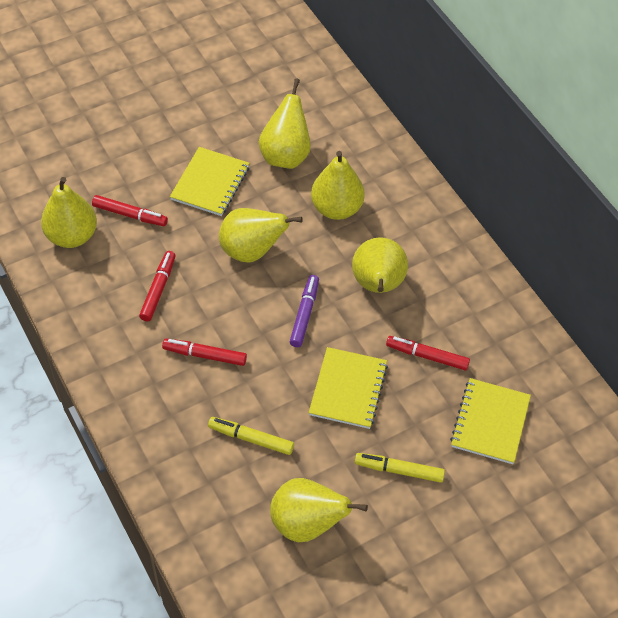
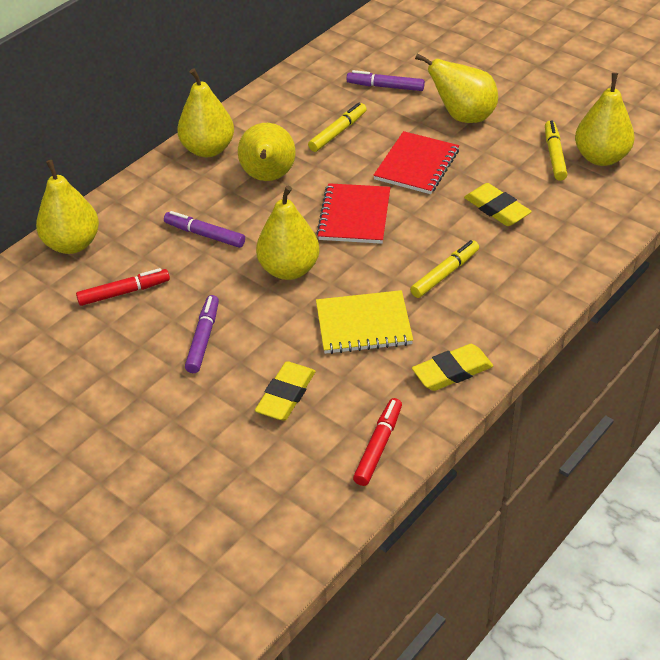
purple marker: [290,275,319,347] = 1 -> [164,211,245,248] [185,295,219,373] [346,70,425,91] = 3
red marker: [92,195,168,226] [139,251,176,322] [162,339,247,366] [386,336,470,370] = 4 -> [76,268,170,306] [353,398,402,486] = 2
red notebook: none = 0 -> [316,183,390,244] [373,131,459,194] = 2
yellow eraser: none = 0 -> [255,361,316,421] [412,344,493,391] [464,183,532,226] = 3
yellow marker: [208,417,294,455] [355,453,445,483] = 2 -> [308,102,367,152] [410,240,479,298] [545,120,568,181] = 3
yellow notebook: [170,147,250,216] [309,347,388,429] [450,378,531,464] = 3 -> [316,290,413,354] = 1

